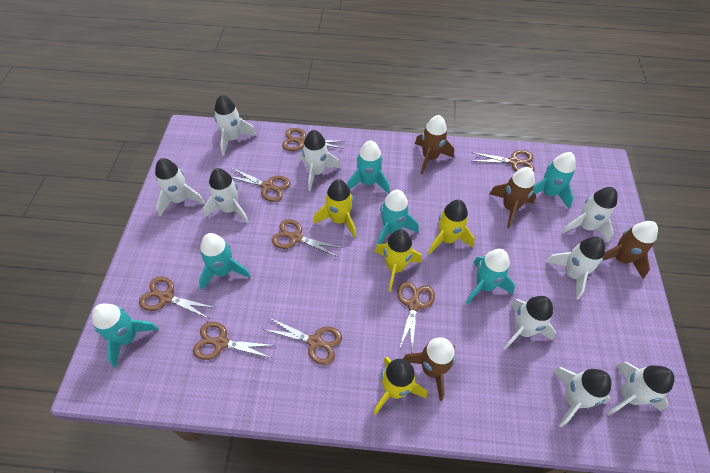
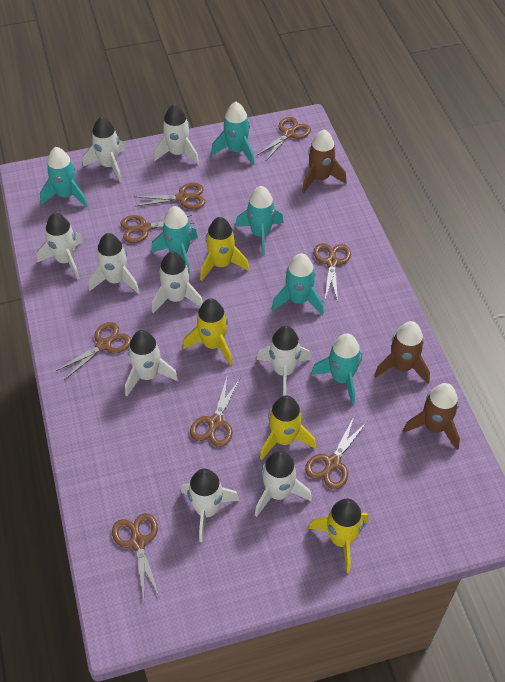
brown rocket: [403,337,456,401] [415,115,454,174] [489,167,536,228] [602,221,658,279] = 4 -> [302,130,347,193] [374,321,430,383] [403,383,460,450] = 3

